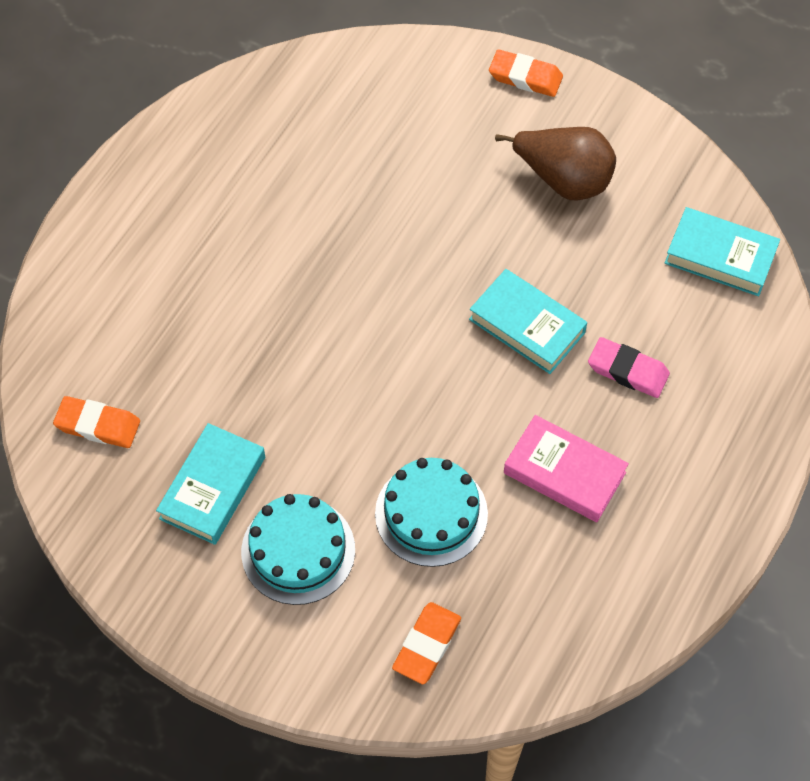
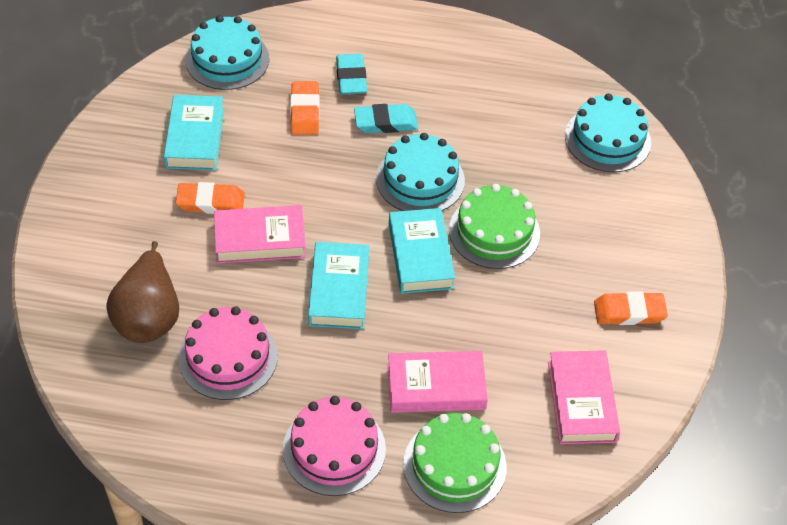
green cake: none = 0 -> [403,413,506,513] [449,184,540,269] = 2
pink book: [504,415,629,522] = 1 -> [214,205,306,263] [388,351,488,413] [548,350,620,444] = 3
pink cake: none = 0 -> [178,306,278,400] [283,396,386,496] = 2
pink eraser: [588,337,670,398] = 1 -> none = 0
turquoise cake: [241,494,355,605] [375,458,488,567] = 2 -> [185,15,269,90] [376,133,465,211] [565,93,651,172] = 3
turquoise eraser: none = 0 -> [336,54,367,94] [354,104,418,133] = 2

